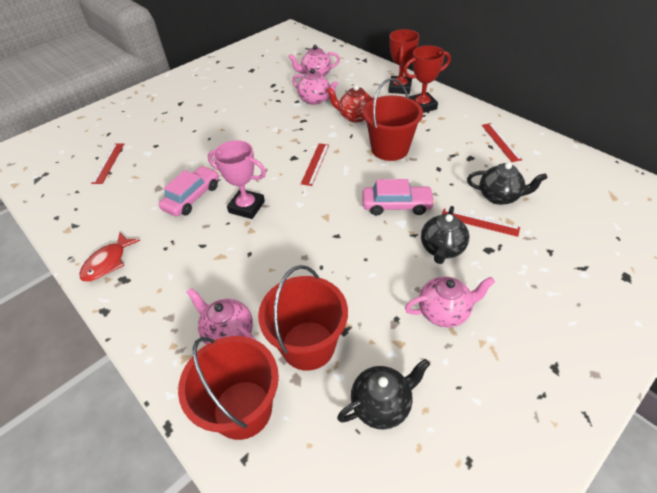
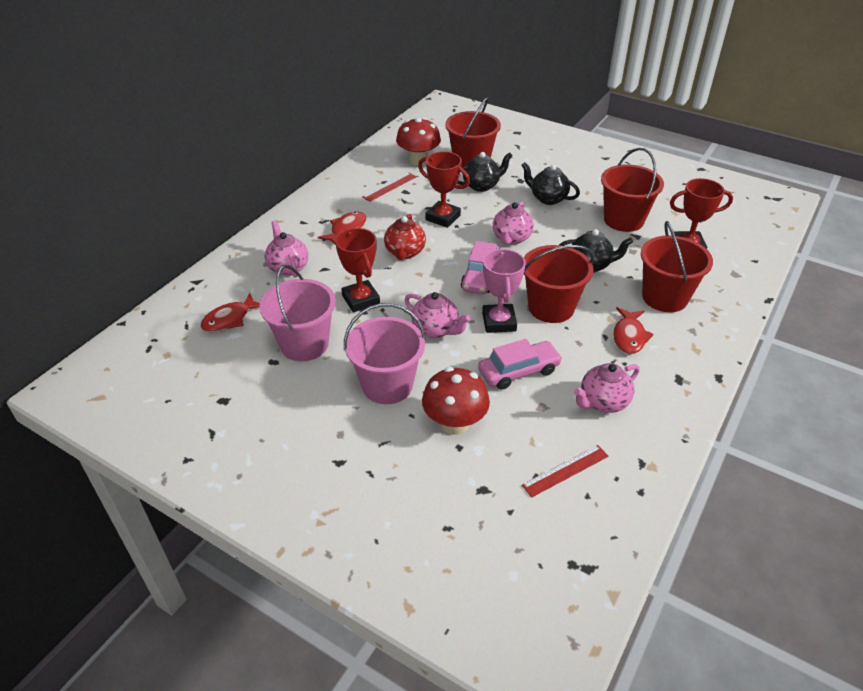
pink bucket: none = 0 -> [259,265,336,361] [344,303,426,404] = 2
red bucket: [178,336,279,440] [258,265,348,371] [363,78,423,161] = 3 -> [445,97,501,168] [524,245,594,323] [601,148,664,232] [641,221,713,312] = 4
red fish: [79,232,140,282] = 1 -> [201,293,260,332] [318,212,367,245] [613,307,654,354] = 3
red mushroom: none = 0 -> [396,117,441,166] [422,367,490,435] = 2
red ruler: [91,143,124,184] [301,143,329,186] [442,208,520,237] [482,123,522,162] = 4 -> [362,173,416,202] [522,445,608,497] = 2
red trophy: [388,29,419,94] [403,45,451,113] = 2 -> [335,228,380,312] [418,151,470,228] [670,178,733,249] = 3

